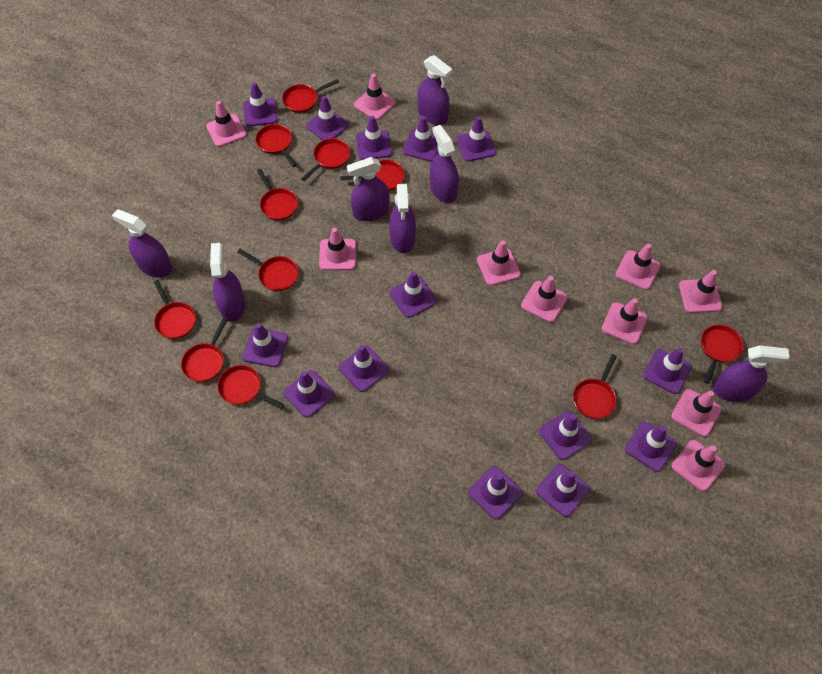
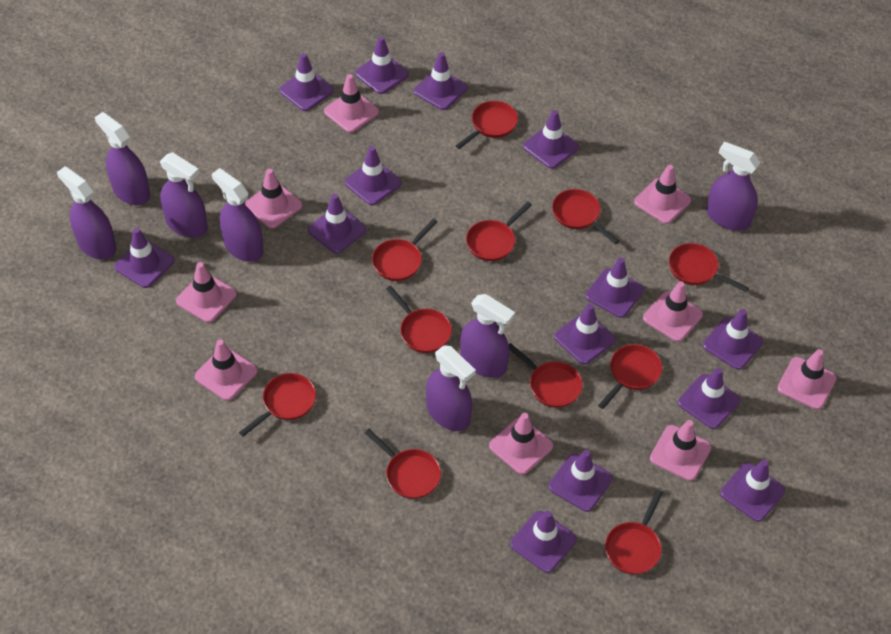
pink traffic cone: [206,101,247,147] [319,228,356,270] [354,74,396,120] [477,240,521,286] [521,276,568,322] [602,298,648,344] [616,243,661,290] [671,389,722,437] [672,440,725,491] [679,270,722,313] = 10 -> [176,262,237,323] [195,339,258,401] [245,169,303,228] [324,74,379,133] [489,413,553,475] [634,165,691,224] [643,281,703,342] [650,420,711,481] [777,349,837,410] = 9

